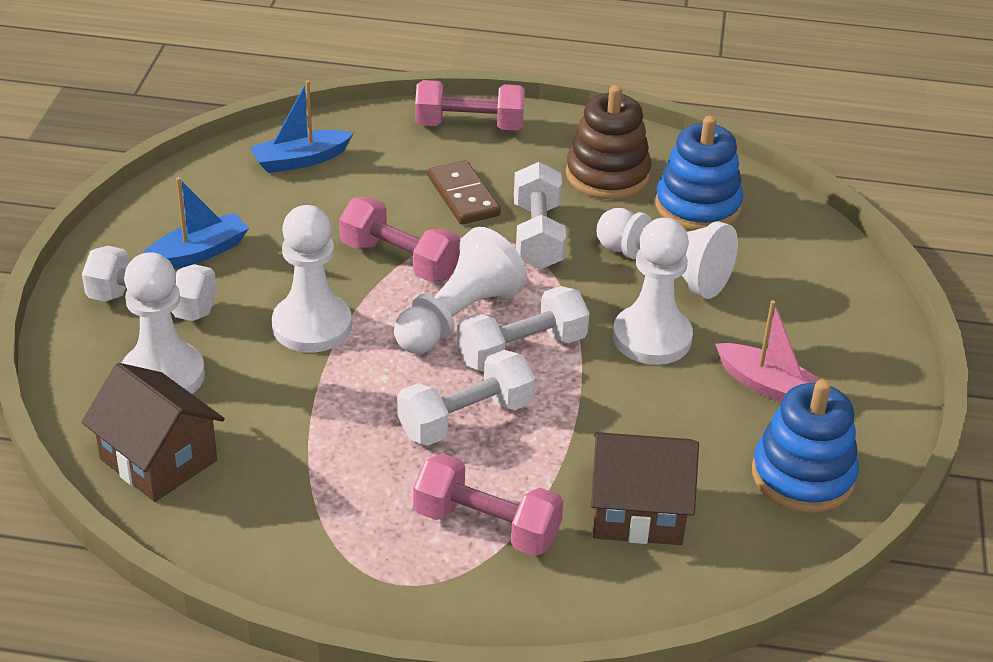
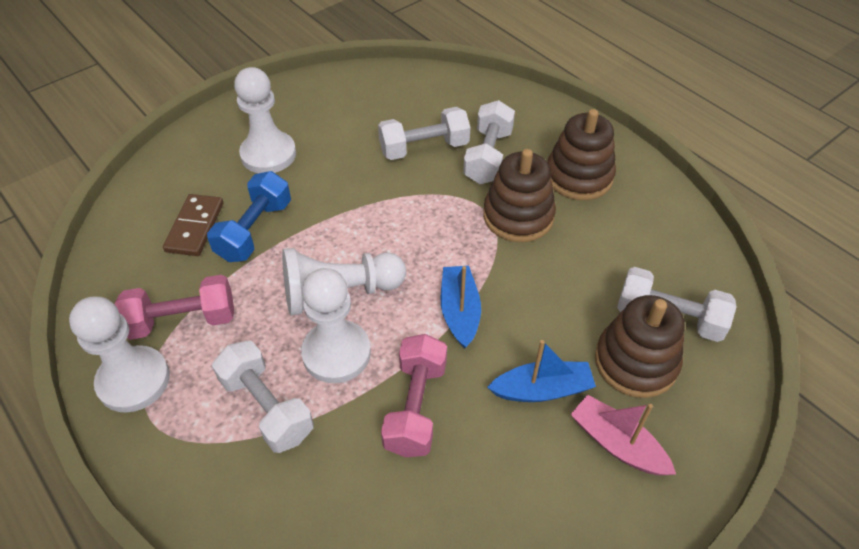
blue dumbbell: none = 0 -> [207,171,291,262] = 1
blue stacking toy: [655,116,743,231] [752,379,859,513] = 2 -> none = 0
brown house: [81,363,225,502] [591,432,699,545] = 2 -> none = 0
brown stacking toy: [566,85,651,199] = 1 -> [483,149,556,242] [547,109,616,200] [595,295,685,398] = 3
pink dumbbell: [339,197,460,282] [413,453,564,556] [415,80,525,131] = 3 -> [114,275,234,340] [381,334,447,457] = 2
white pawn: [122,252,205,394] [272,205,352,353] [394,227,527,354] [597,208,738,299] [613,218,693,365] = 5 -> [69,297,170,413] [234,67,296,173] [282,248,406,316] [301,268,371,383] = 4

